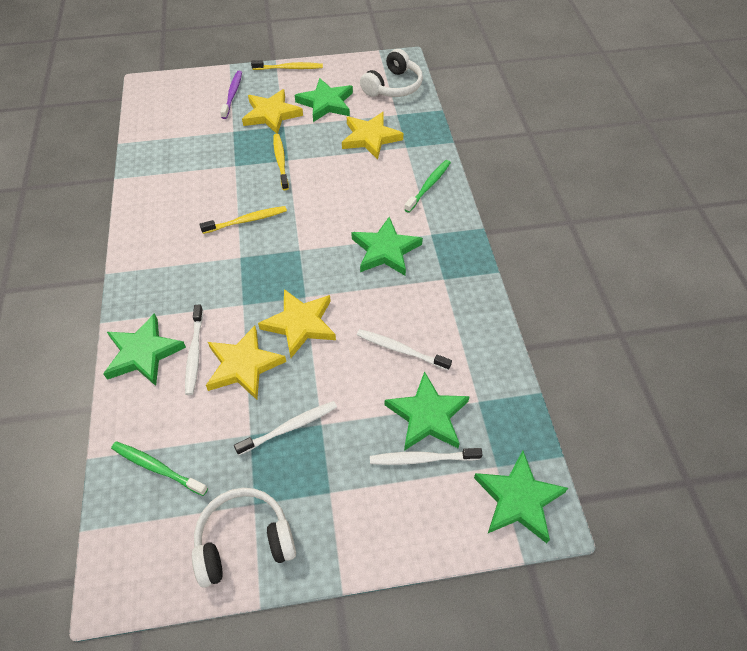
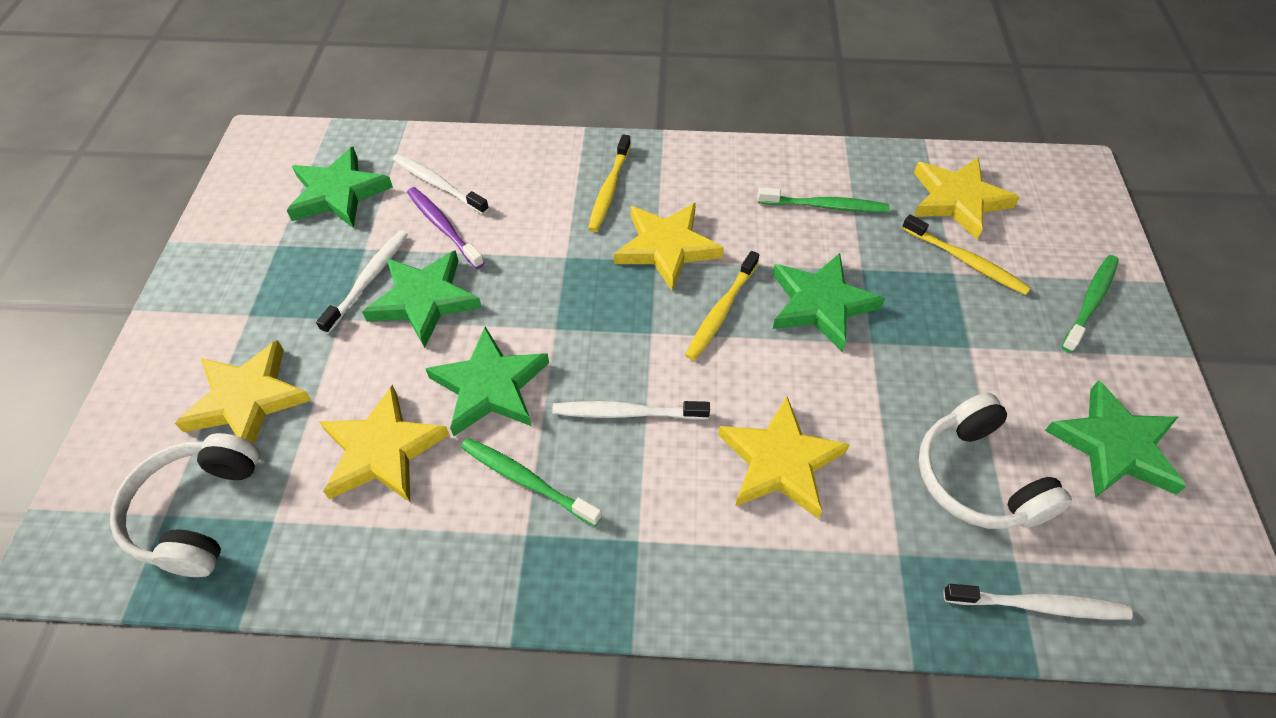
green toothbrush: [111,442,208,496] [404,160,451,213] = 2 -> [461,438,602,526] [758,187,889,212] [1062,255,1119,353] = 3
yellow star: [206,326,286,400] [242,89,303,134] [258,289,336,358] [342,112,403,160] = 4 -> [175,340,312,444] [319,385,449,502] [614,203,724,291] [718,396,850,519] [914,157,1020,240] = 5

